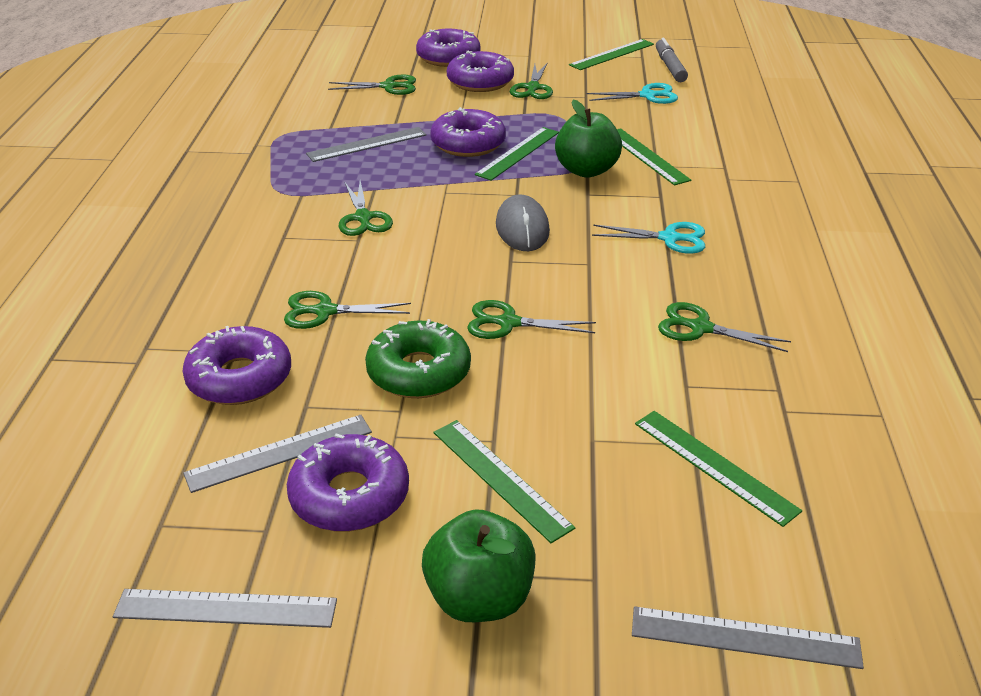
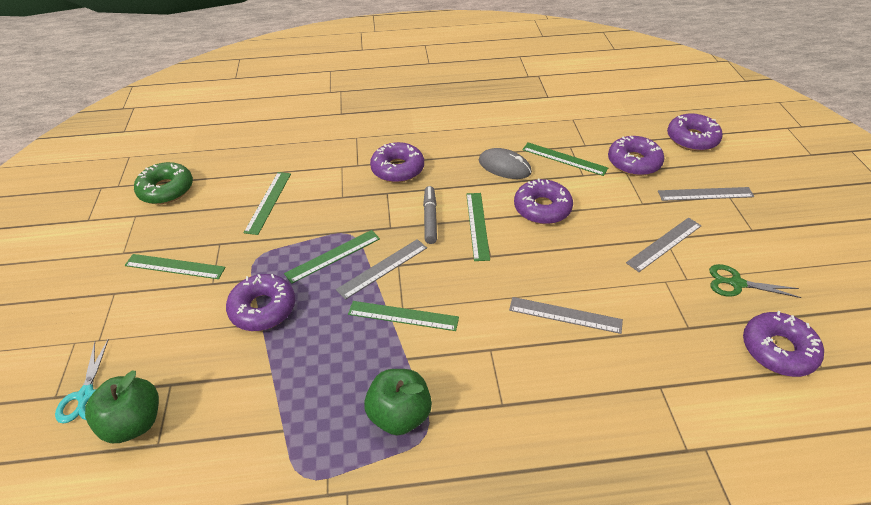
green ruler: [433,420,575,543] [475,127,559,181] [569,39,654,70] [617,128,691,185] [635,411,802,527] = 5 -> [125,254,226,279] [244,172,291,235] [284,230,380,284] [348,301,459,331] [466,193,490,261] [522,142,608,176] = 6
green scissors: [284,291,411,329] [328,75,416,95] [339,180,393,236] [467,300,596,339] [510,63,553,99] [658,302,791,352] = 6 -> [709,264,802,298] = 1
purple donut: [182,326,291,405] [287,434,409,532] [416,29,481,67] [430,107,506,157] [447,51,514,92] = 5 -> [226,274,295,331] [370,142,424,183] [514,179,573,224] [608,136,664,176] [667,113,723,151] [743,311,824,377] = 6
turquoise scissors: [587,83,678,104] [592,222,705,254] = 2 -> [55,339,109,423] = 1

